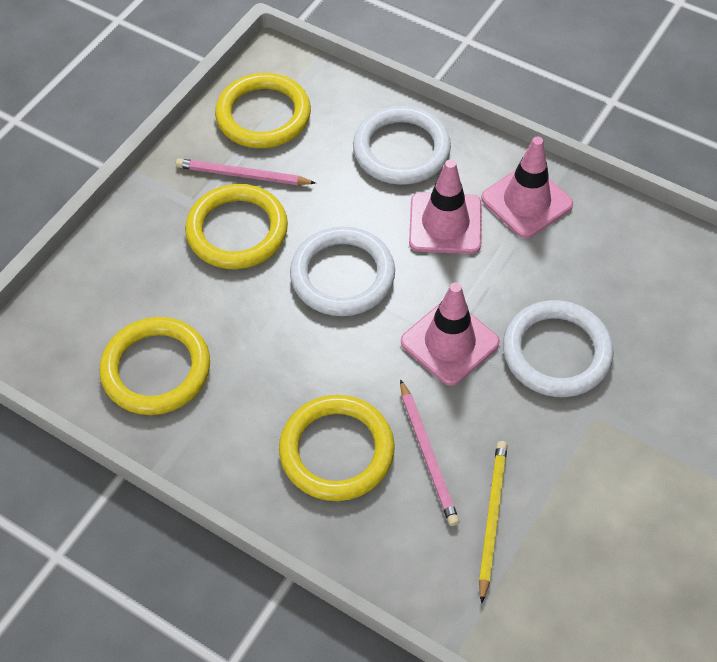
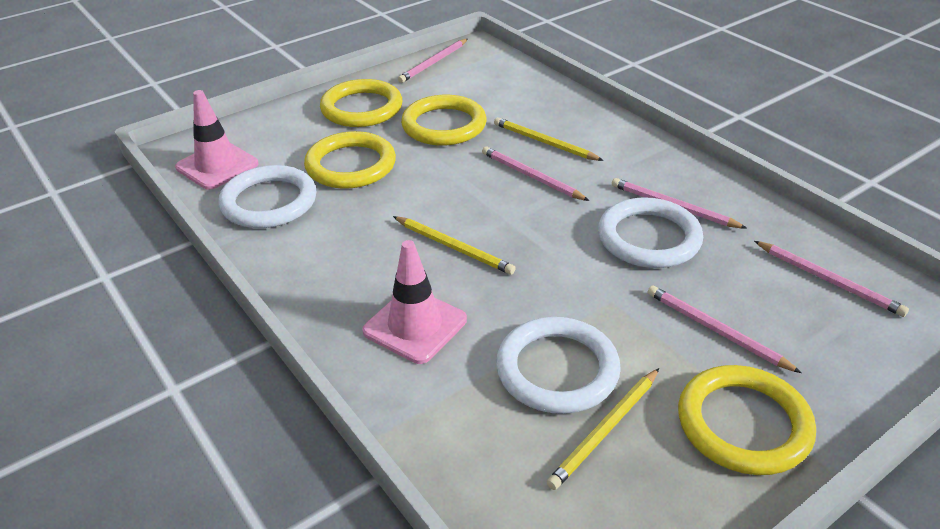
pink pencil: [176,158,316,185] [400,379,459,526] = 2 -> [398,39,468,83] [482,146,589,201] [612,178,747,229] [648,285,801,373] [754,241,909,317] = 5
pink traffic cone: [401,282,500,386] [409,159,482,254] [481,137,573,238] = 3 -> [175,90,258,190] [362,240,467,364] = 2
yellow pencil: [479,441,508,604] = 1 -> [393,216,516,275] [494,117,604,161] [547,368,659,490] = 3

